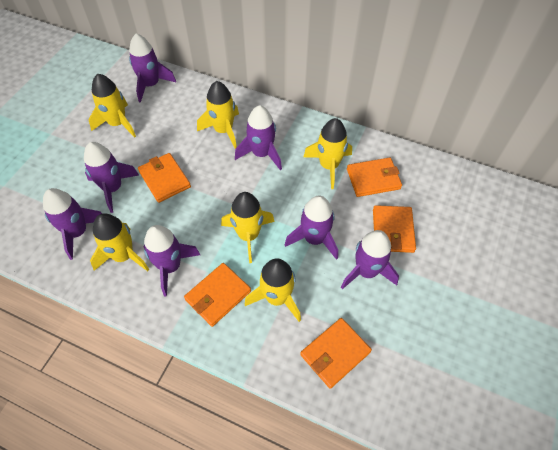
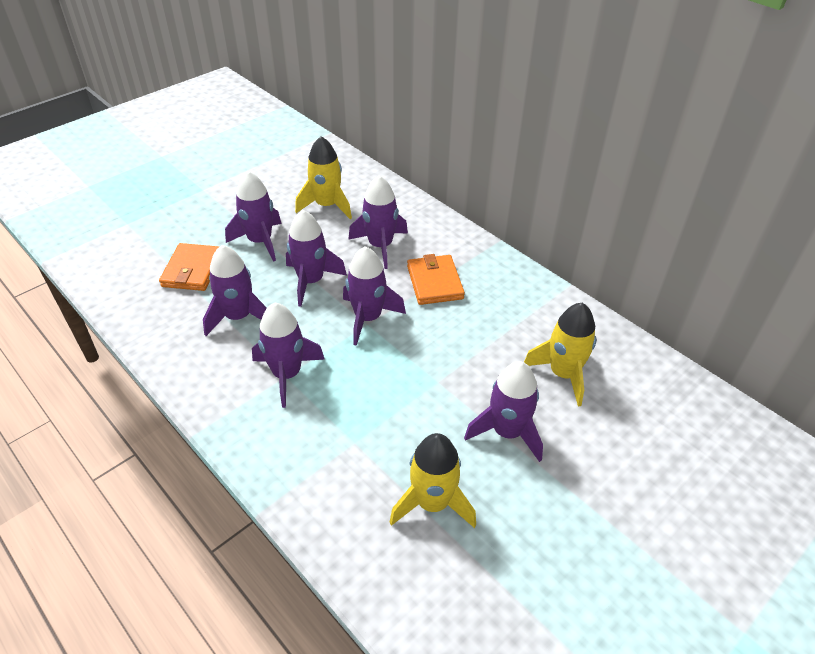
orange wallet: [138,153,191,203] [184,263,251,327] [300,318,372,388] [347,157,402,197] [373,205,416,253] = 5 -> [159,243,219,291] [407,254,465,305] = 2
yellow rocket: [89,74,136,138] [90,213,149,271] [197,81,239,149] [221,192,275,263] [245,258,301,322] [303,118,352,189] = 6 -> [295,136,352,219] [389,433,476,528] [524,303,597,407] = 3

